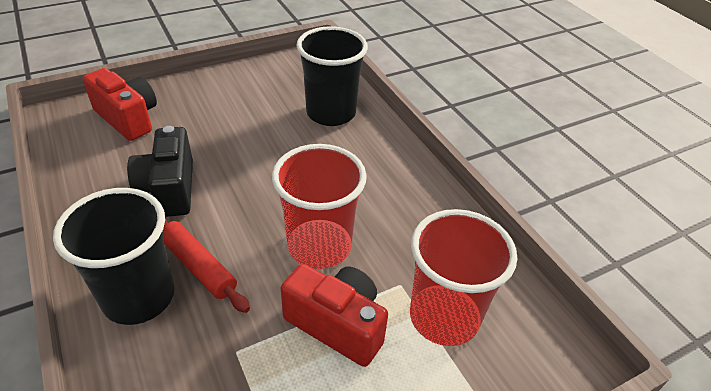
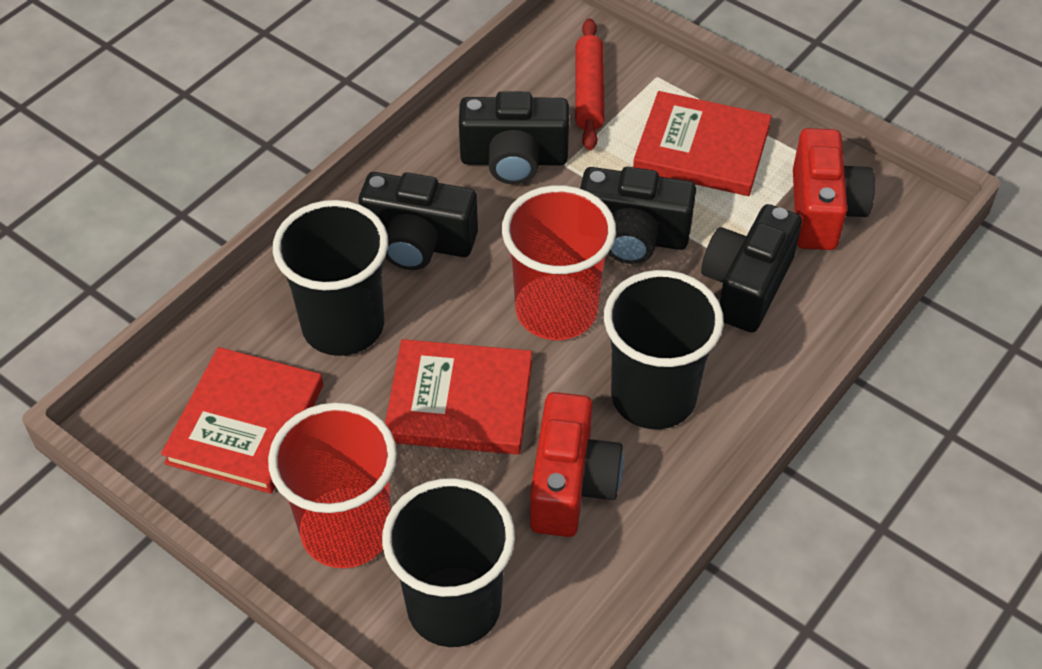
black camera: [127,126,193,217] = 1 -> [359,172,478,270] [459,91,569,184] [580,167,696,264] [701,204,802,332] = 4
black cup: [53,188,174,325] [297,26,368,126] = 2 -> [273,200,388,356] [382,478,515,647] [604,270,724,429] = 3
red book: none = 0 -> [161,347,323,494] [385,339,532,455] [633,91,772,196] = 3

